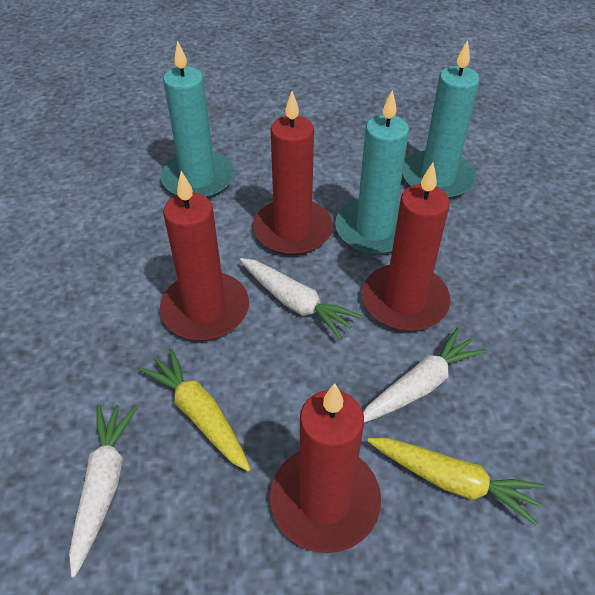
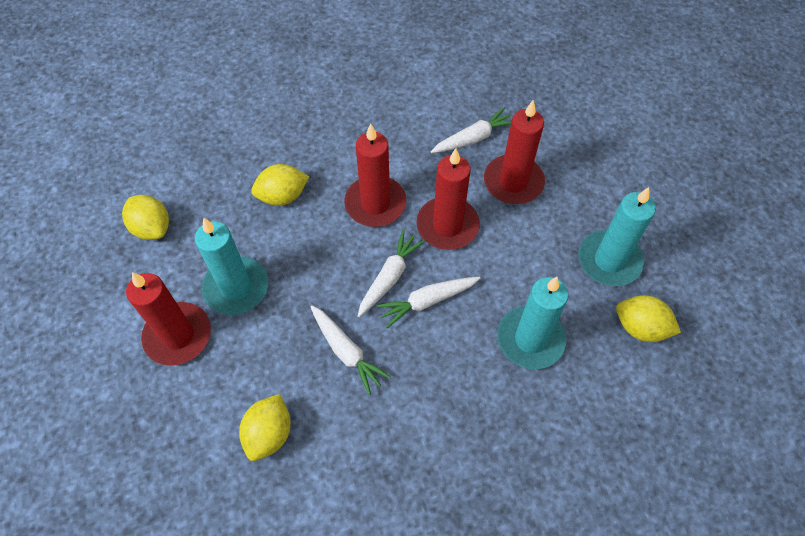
white carrot: [69,404,137,578] [240,258,361,339] [363,328,486,423] = 3 -> [310,305,391,395] [358,230,425,317] [376,277,480,328] [431,107,512,153] = 4
yellow carrot: [139,348,251,472] [368,438,544,525] = 2 -> none = 0
yellow lemon: none = 0 -> [122,195,169,240] [239,394,291,461] [251,164,309,206] [616,295,681,342] = 4

